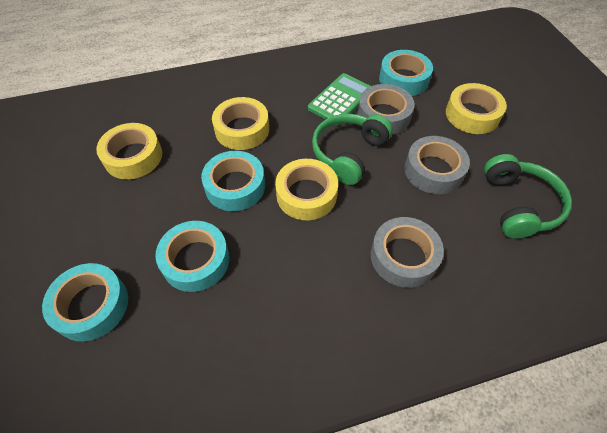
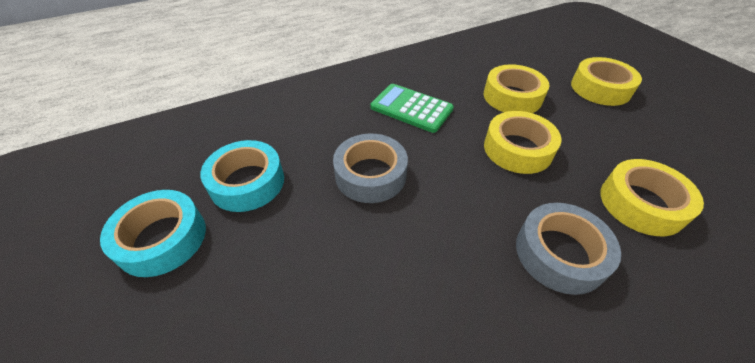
green headphones: [312,114,393,185] [484,154,572,239] = 2 -> none = 0
grey tape: [358,84,415,135] [371,217,444,288] [405,136,470,194] = 3 -> [333,134,408,203] [516,203,621,295] = 2
turquoise tape: [42,263,128,341] [155,221,230,292] [201,151,265,211] [379,50,433,96] = 4 -> [100,190,206,277] [200,140,284,212] = 2

